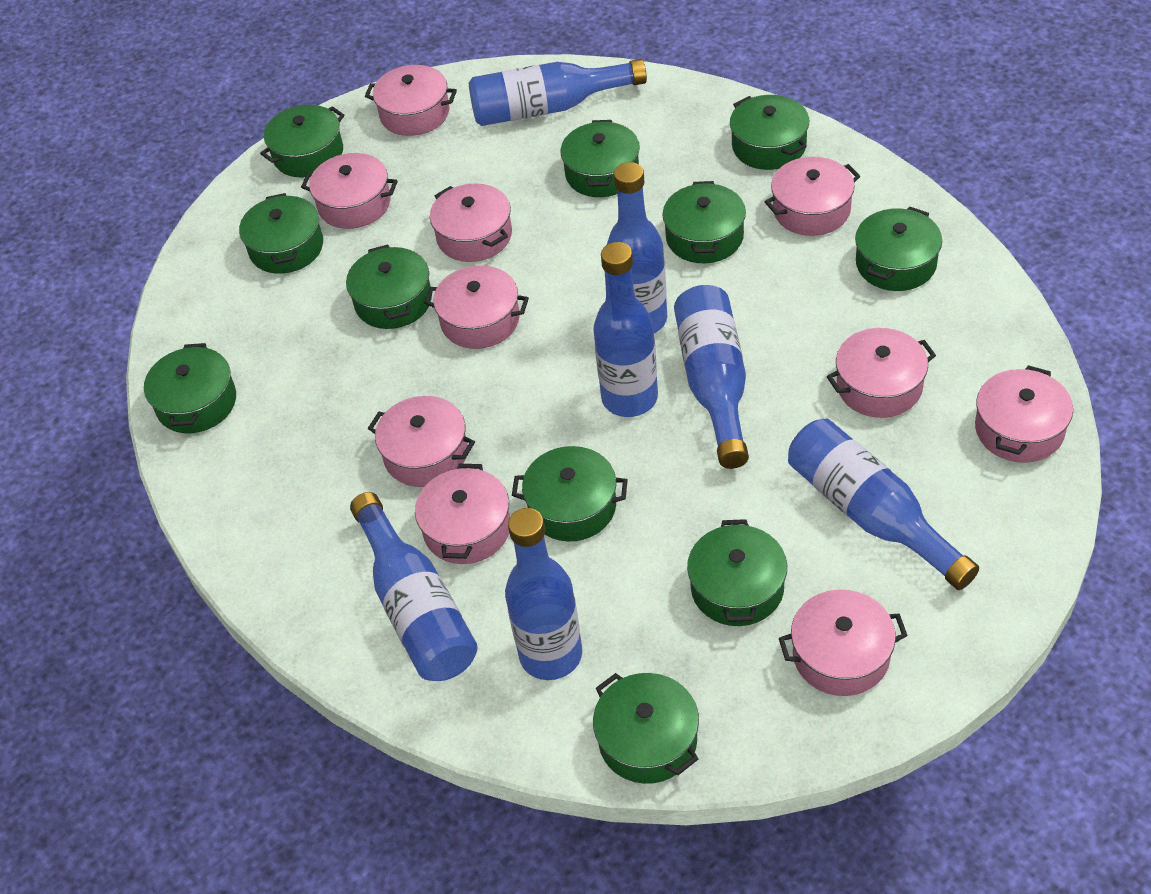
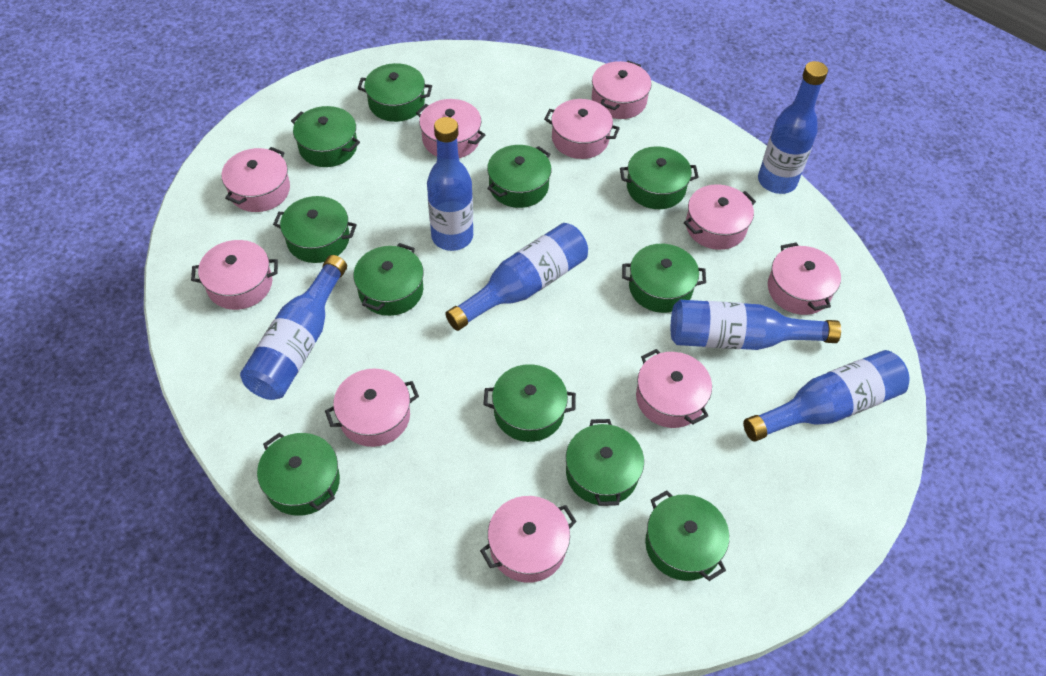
blue bottle: [350,492,477,681] [469,59,647,126] [505,508,582,680] [593,242,658,417] [607,162,667,333] [674,285,749,469] [788,419,979,590] = 7 -> [240,255,347,400] [427,117,473,251] [445,223,588,331] [671,300,841,350] [743,350,909,442] [758,61,828,194] = 6

